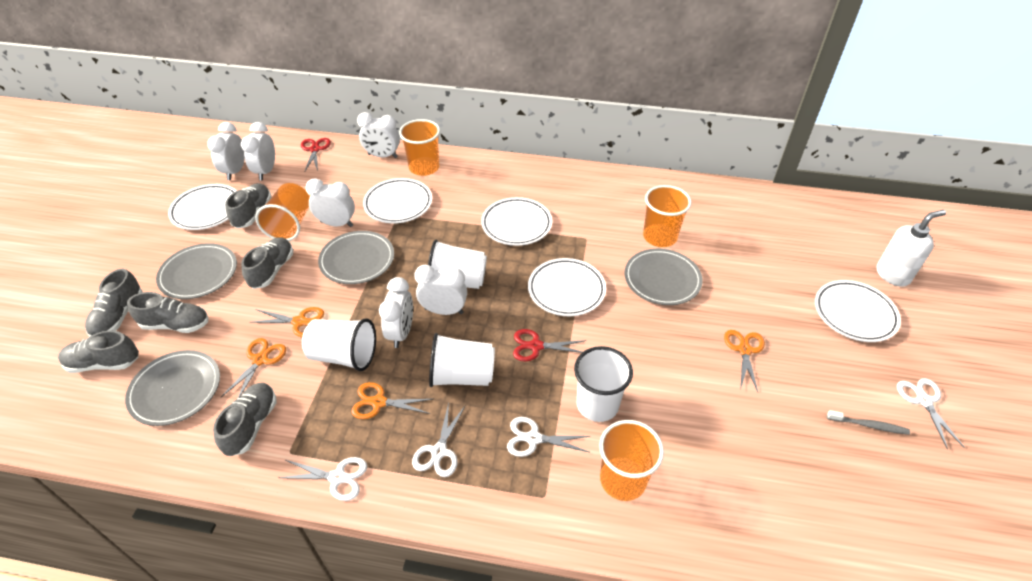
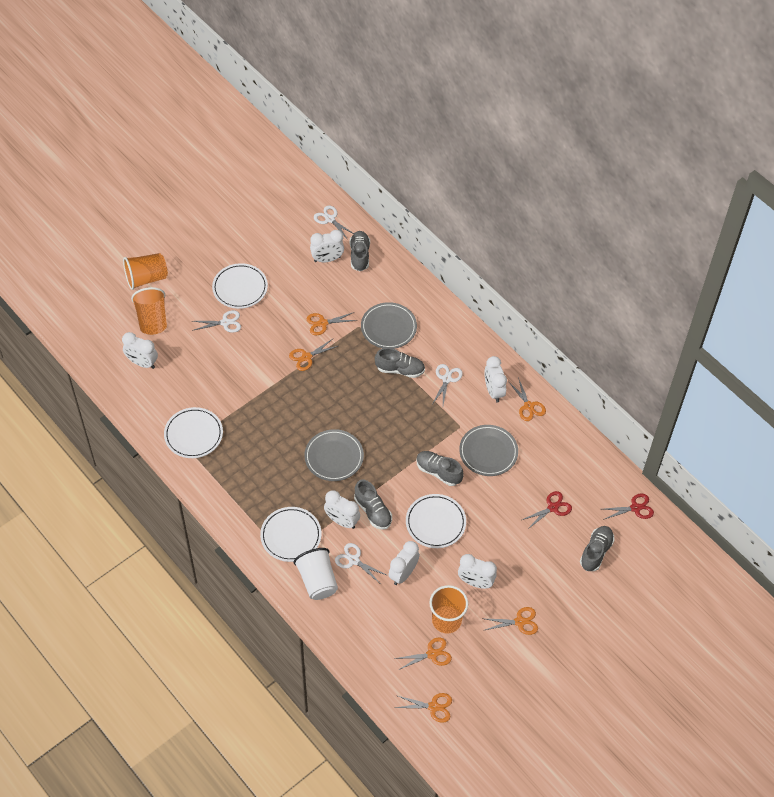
grey plate: [125,350,220,426] [156,243,237,299] [318,231,394,284] [624,249,703,305] = 4 -> [304,429,364,481] [361,302,417,349] [459,425,518,476] = 3
grey shoe: [58,331,139,373] [85,269,143,337] [127,292,209,333] [213,383,277,456] [225,183,271,229] [241,237,293,289] = 6 -> [350,231,370,271] [354,480,392,530] [375,348,425,378] [416,451,464,486] [580,526,615,571] = 5
grey toothbrush: [827,410,910,435] = 1 -> none = 0
orange cup: [255,183,310,241] [399,119,440,176] [599,420,664,501] [643,185,692,247] = 4 -> [123,253,168,290] [131,287,167,335] [429,585,468,634] = 3
orange scissors: [221,338,286,398] [250,307,324,337] [351,382,433,419] [724,330,765,392] = 4 -> [289,339,338,371] [307,312,357,335] [394,638,452,670] [395,693,452,723] [483,607,538,635] [508,377,546,421] = 6
white cup: [302,318,376,371] [428,240,487,289] [429,333,495,387] [574,346,633,422] = 4 -> [294,548,338,600] = 1
white plate: [168,184,237,230] [363,178,432,223] [481,197,552,246] [528,258,606,316] [815,280,901,342] = 5 -> [164,407,223,458] [212,263,268,309] [260,507,322,562] [406,494,466,548] = 4
white soap dispenser: [877,210,946,287] = 1 -> none = 0

